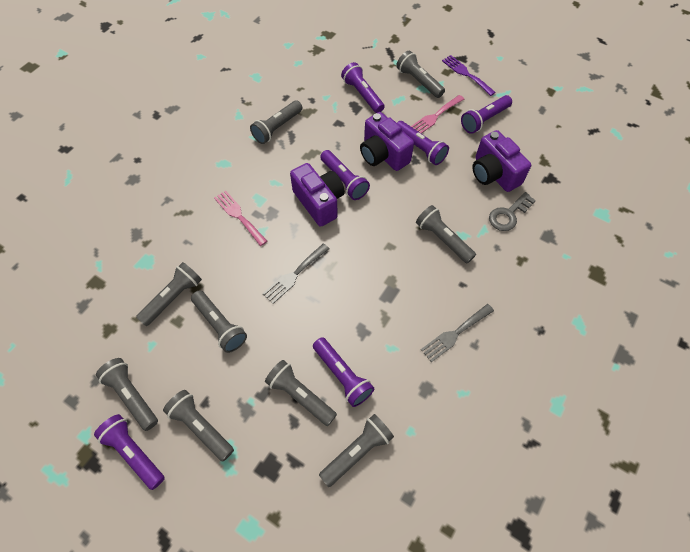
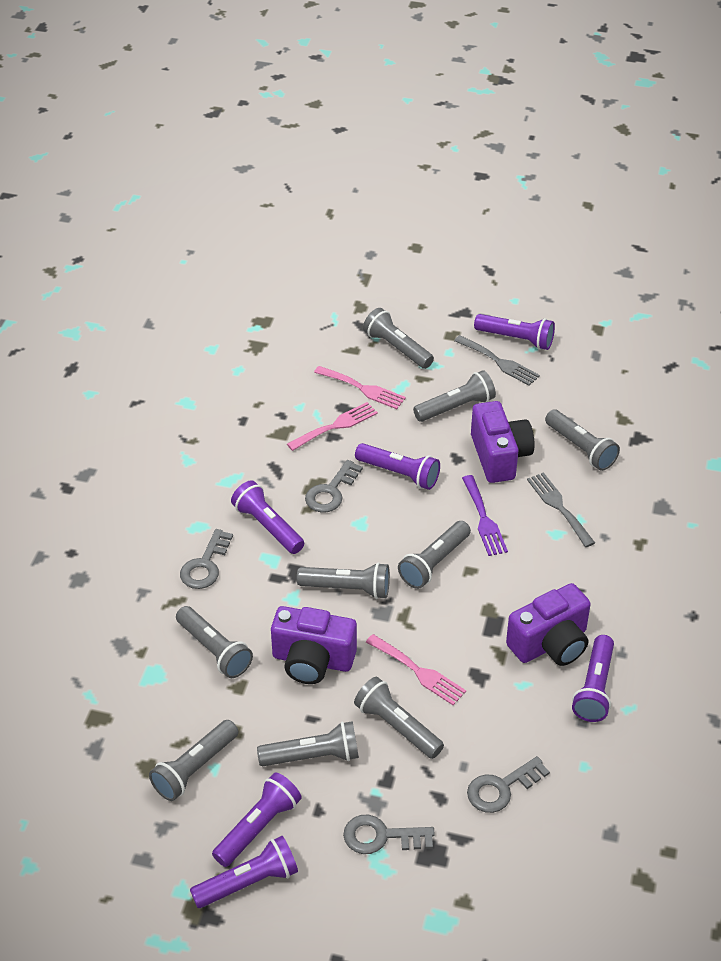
grey key: [489,192,536,231] = 1 -> [180,529,233,589] [305,460,363,513] [343,815,435,854] [467,756,550,813] = 4
pink fork: [214,190,267,246] [411,95,464,134] = 2 -> [287,402,378,451] [314,366,406,409] [366,634,466,705] = 3

